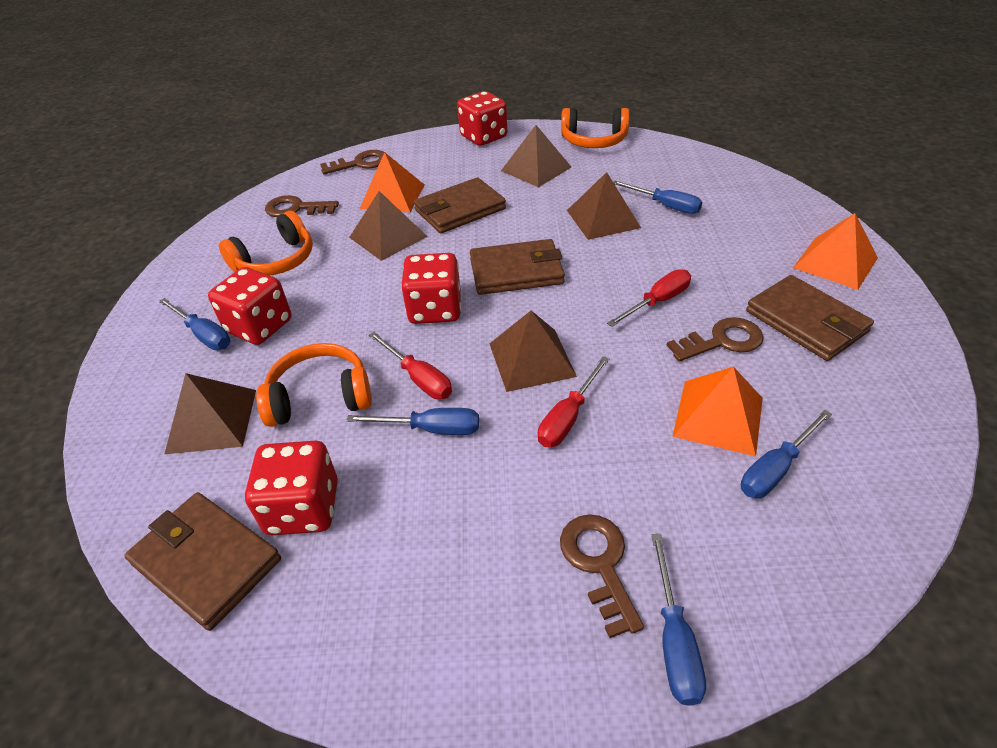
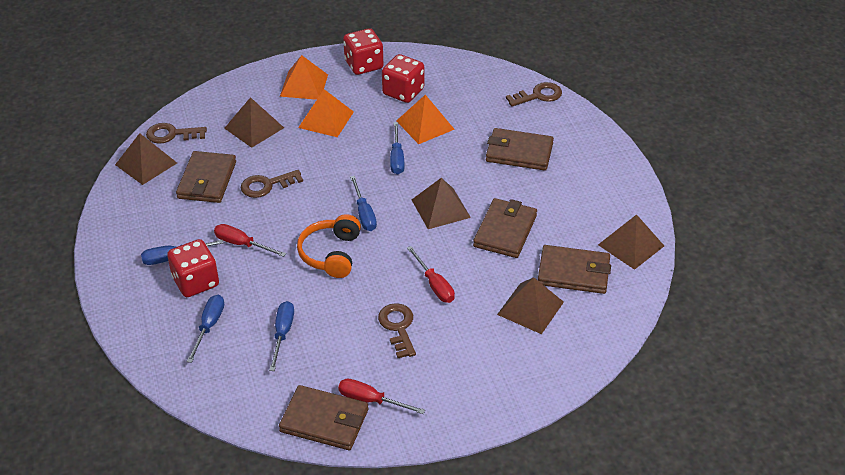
brown wallet: [124,492,281,631] [414,177,506,234] [470,239,565,295] [746,275,874,361] = 4 -> [176,151,236,203] [279,385,368,450] [473,198,537,258] [486,128,554,171] [538,245,611,294] = 5
orange headphones: [219,211,313,275] [256,343,372,427] [561,108,630,148] = 3 -> [297,214,361,278] = 1
red dice: [208,267,292,345] [245,440,338,535] [401,253,461,324] [457,91,507,146] = 4 -> [167,239,219,297] [343,28,383,75] [382,54,424,103] = 3

